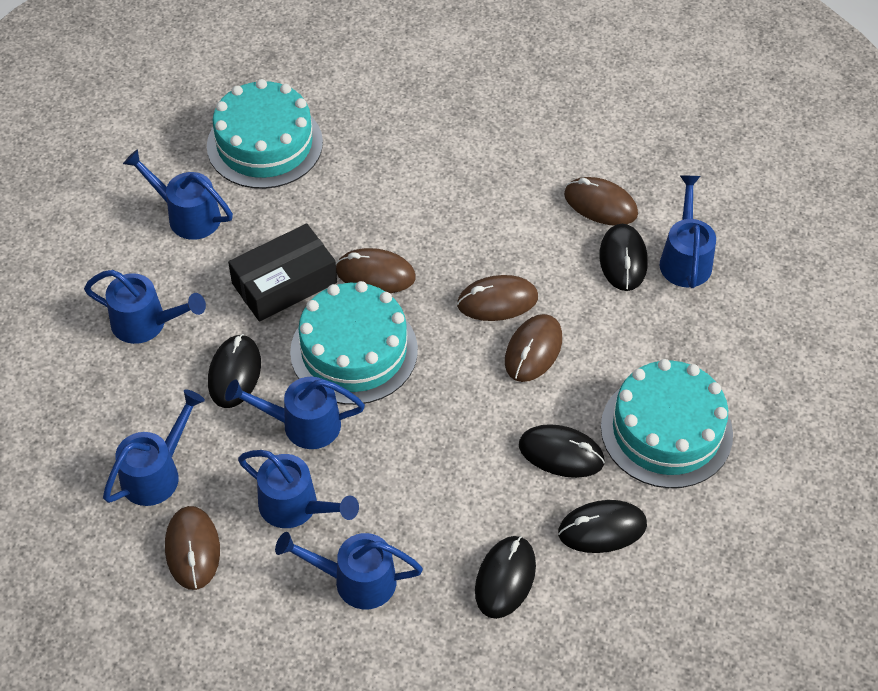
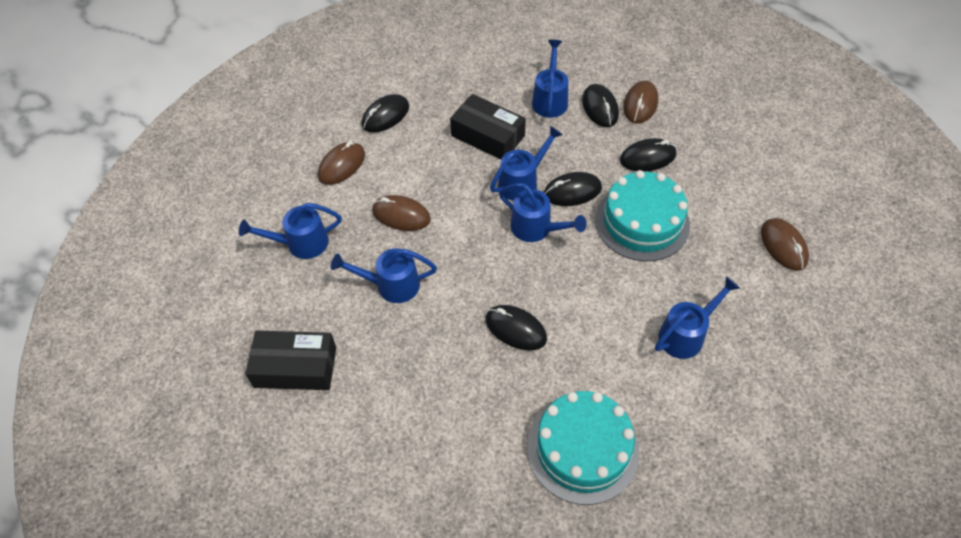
black box: [228,224,337,321] = 1 -> [246,331,336,390] [450,94,526,160] = 2
blue watering can: [84,270,206,344] [103,389,205,506] [123,149,233,240] [225,377,365,449] [238,450,359,528] [275,532,423,609] [659,175,716,288] = 7 -> [239,203,342,259] [331,248,437,303] [490,126,563,201] [499,183,587,242] [532,40,568,118] [655,277,740,359] = 6
brown mouse: [165,506,220,590] [336,248,416,293] [457,275,538,321] [505,314,562,382] [564,177,638,225] = 5 -> [318,141,365,185] [372,195,431,231] [623,81,658,123] [761,218,809,271] = 4
turquoise cake: [207,79,323,189] [290,281,418,405] [601,359,733,488] = 3 -> [527,391,639,505] [595,170,690,261] = 2

